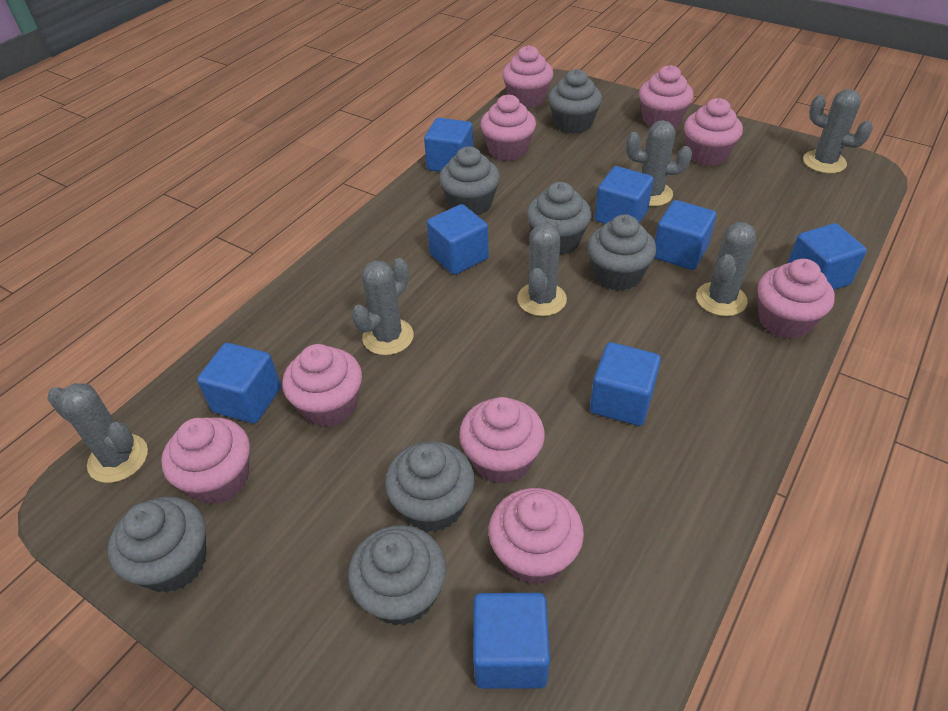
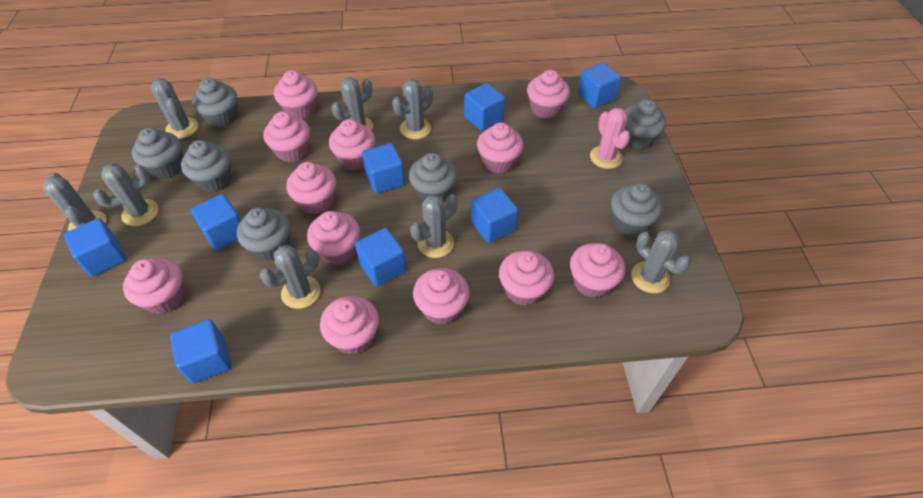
grey cactus: [47,383,148,483] [351,258,414,355] [517,219,567,316] [626,120,692,206] [696,222,756,316] [803,89,873,174] = 6 -> [43,172,106,231] [93,163,158,226] [151,78,198,139] [260,245,320,309] [331,77,373,130] [392,79,433,139] [410,194,458,258] [631,230,691,293] = 8
pink cactus: none = 0 -> [590,108,630,169] = 1
pink cupcake: [161,417,250,505] [282,344,362,427] [459,397,545,484] [480,95,536,161] [489,488,584,585] [502,45,554,108] [639,65,694,128] [684,98,743,166] [757,259,835,339] = 9 -> [123,258,185,314] [263,111,310,162] [274,70,317,119] [286,162,336,214] [307,211,360,265] [320,296,379,355] [329,119,375,170] [413,268,470,325] [477,122,523,174] [499,250,554,306] [527,70,570,119] [570,243,625,298] = 12

